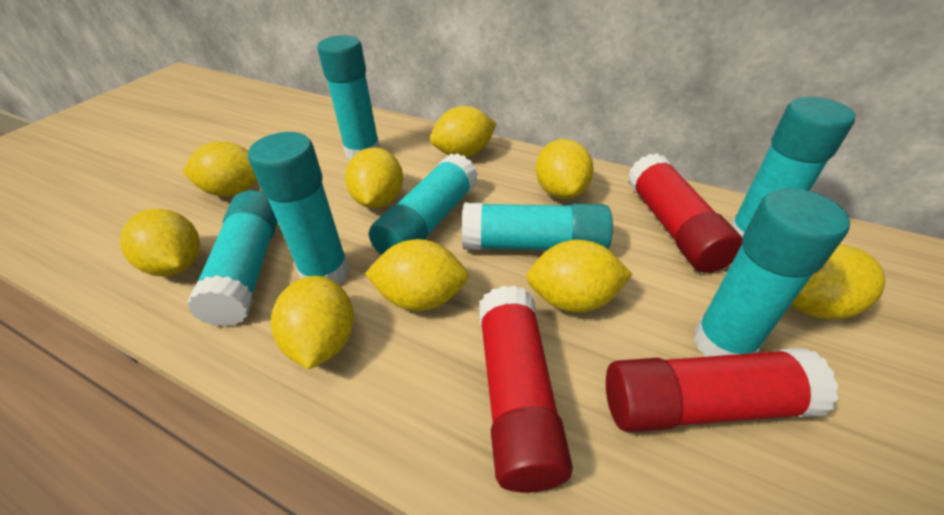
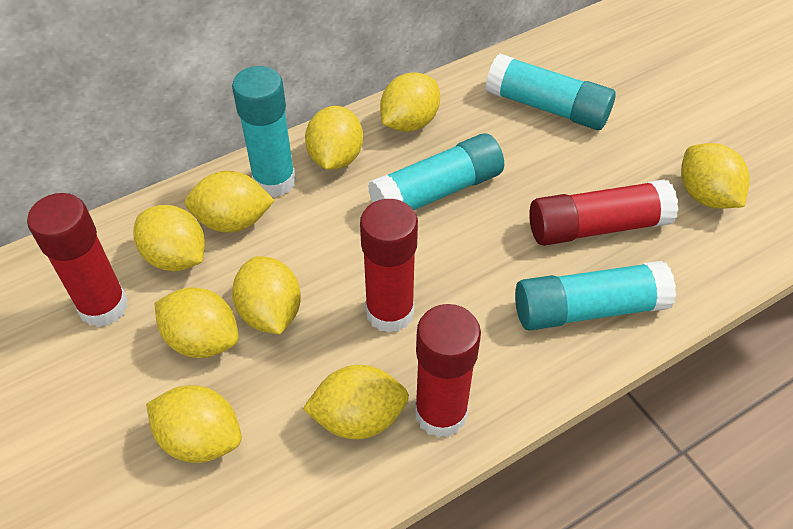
red glue stick: [478,286,573,493] [606,348,839,433] [628,153,742,273] = 3 -> [27,193,128,327] [360,199,418,333] [415,304,481,438] [529,179,678,246] = 4
turquoise glue stick: [187,190,278,327] [248,132,350,285] [317,35,380,160] [369,153,478,255] [462,203,613,250] [694,188,850,357] [731,97,855,237] = 7 -> [232,66,296,197] [368,133,504,210] [485,54,616,130] [515,261,676,331] = 4

